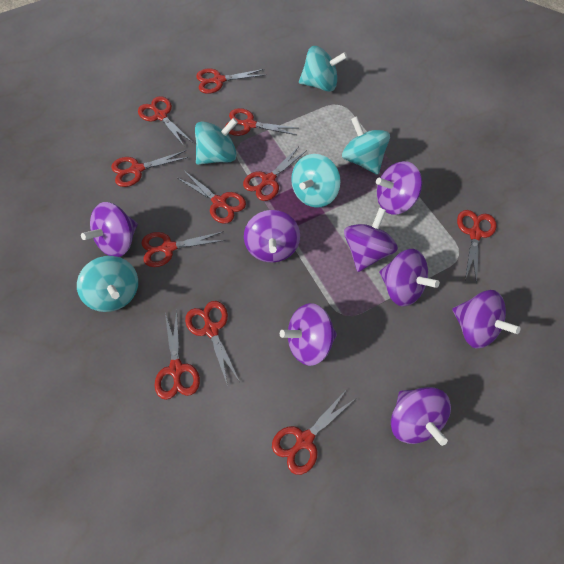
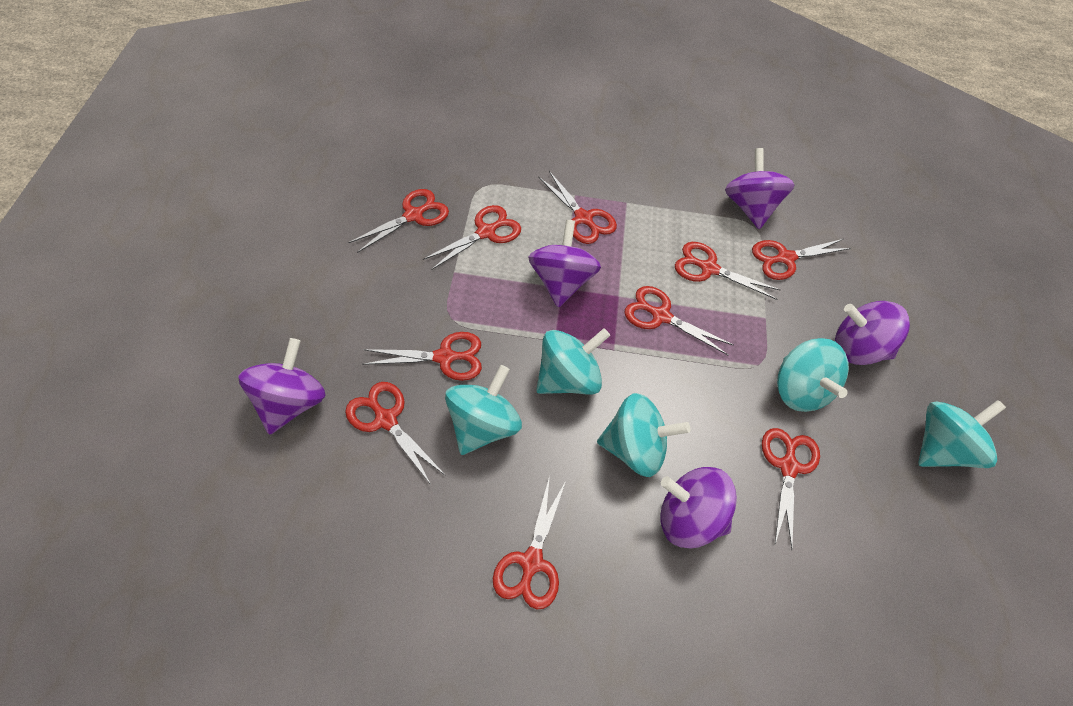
purple spinning top: [81,202,138,257] [244,210,300,263] [280,303,337,366] [344,208,398,272] [376,161,422,215] [379,249,439,307] [391,387,451,446] [452,290,520,349] = 8 -> [238,338,326,435] [528,220,601,308] [660,467,737,549] [725,148,794,229] [835,301,910,365] = 5
red scissors: [111,150,189,187] [138,96,193,146] [141,231,225,267] [155,310,200,400] [177,171,246,224] [185,301,240,386] [196,68,265,94] [226,108,299,136] [243,146,307,201] [272,389,355,475] [457,210,497,284] = 11 -> [345,382,446,485] [349,189,449,253] [362,332,482,381] [423,205,521,270] [493,476,566,609] [538,171,617,244] [625,286,734,355] [675,242,780,300] [752,239,851,280] [762,428,820,549] = 10

